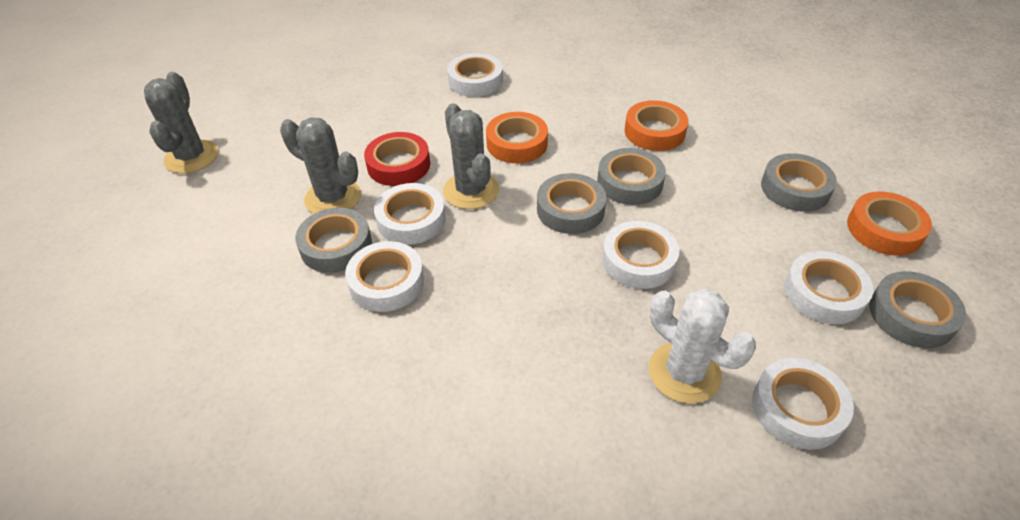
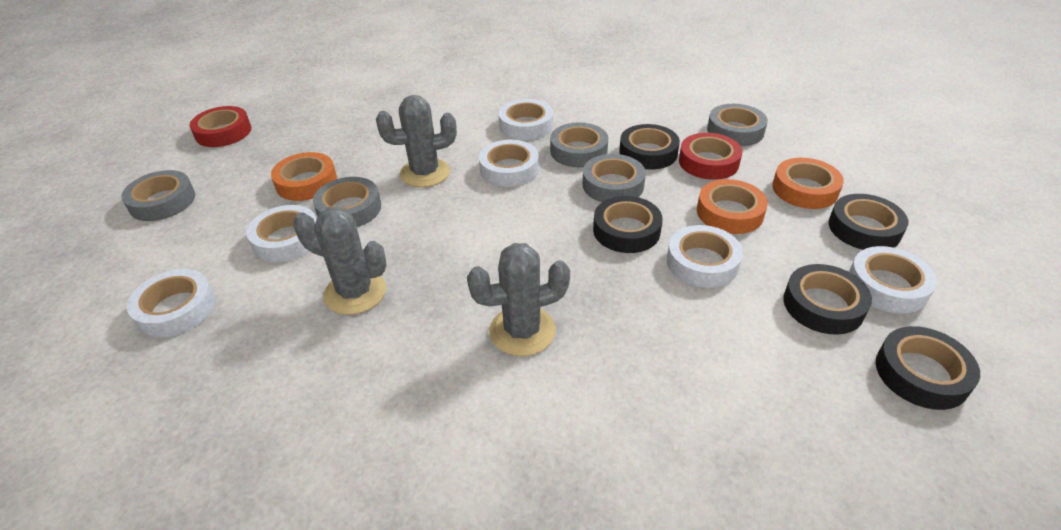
black tape: none = 0 -> [593,196,663,253] [619,124,680,169] [783,264,872,335] [829,194,908,250] [876,326,980,410] = 5
red tape: [364,132,430,186] = 1 -> [190,106,251,147] [679,133,742,180] = 2
white cactus: [649,289,756,404] = 1 -> none = 0

